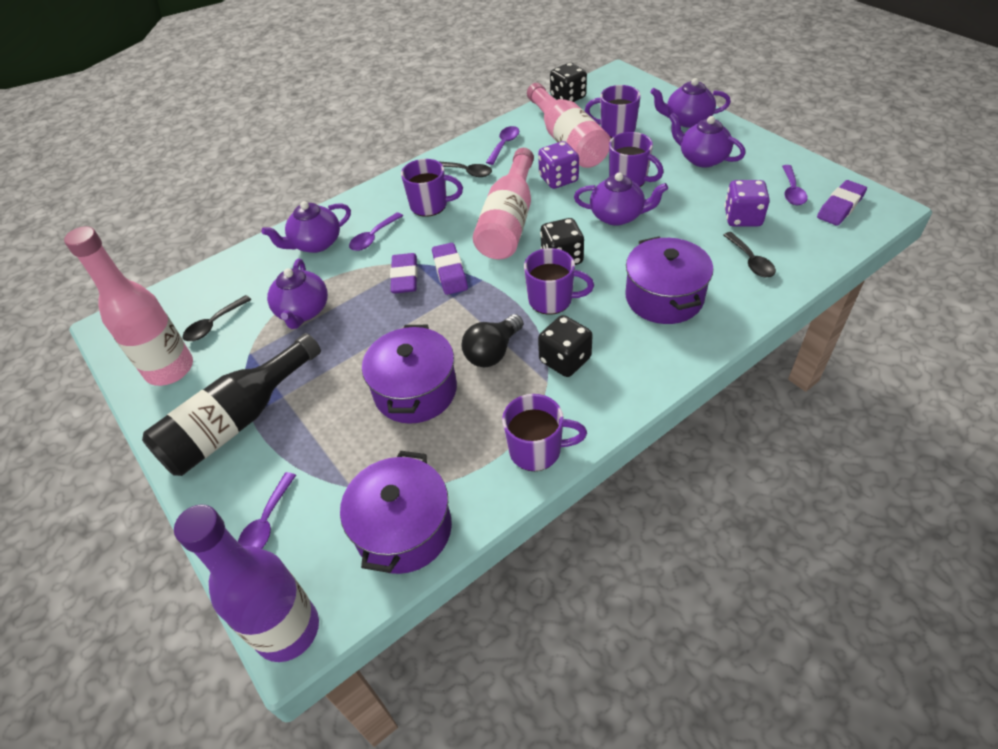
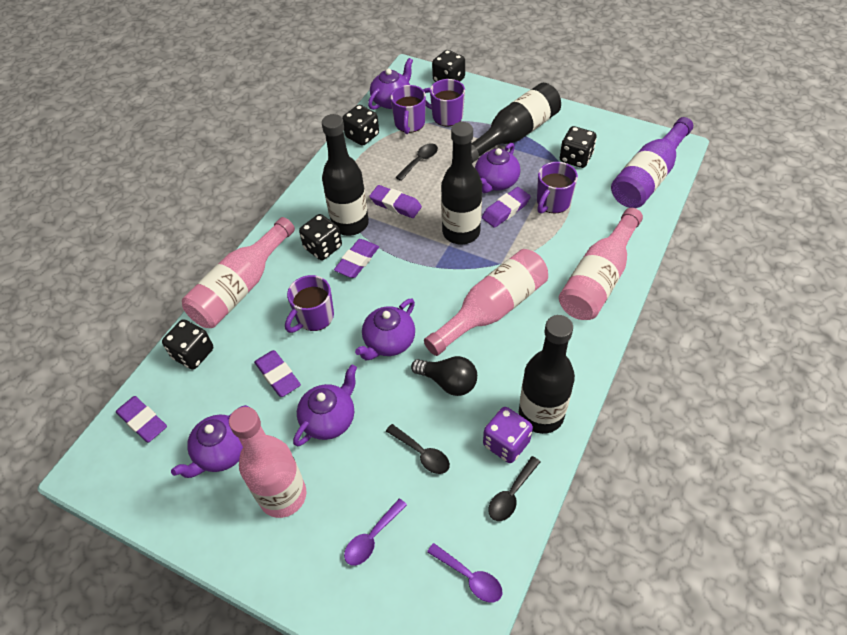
black bottle: [142,333,321,476] = 1 -> [322,114,369,236] [441,122,482,244] [471,83,561,163] [519,315,575,434] = 4
black dice: [538,315,593,377] [540,218,584,265] [550,63,587,102] = 3 -> [162,319,213,370] [299,214,342,260] [342,105,379,146] [432,50,465,82] [560,126,596,168] = 5
pink bottle: [64,226,193,386] [473,148,534,259] [527,83,611,168] = 3 -> [182,217,295,328] [229,407,307,518] [424,249,548,356] [559,208,643,320] = 4
purple dice: [538,141,579,189] [724,180,770,227] = 2 -> [483,407,533,463] = 1
purple eraser: [390,253,418,294] [432,243,468,295] [817,180,867,226] = 3 -> [116,396,167,442] [254,350,301,397] [334,239,379,278] [369,185,422,218] [482,187,531,228] = 5
purple mug: [401,159,463,217] [502,394,587,471] [524,248,594,315] [585,85,641,138] [609,132,664,187] = 5 -> [285,275,334,333] [391,85,426,134] [423,79,465,126] [537,162,578,214] = 4
purple pot: [340,451,452,574] [362,325,457,424] [625,236,713,324] = 3 -> none = 0
purple spoon: [238,472,296,549] [349,212,403,251] [486,126,519,165] [782,165,808,205] = 4 -> [344,498,407,566] [427,543,502,602] = 2

